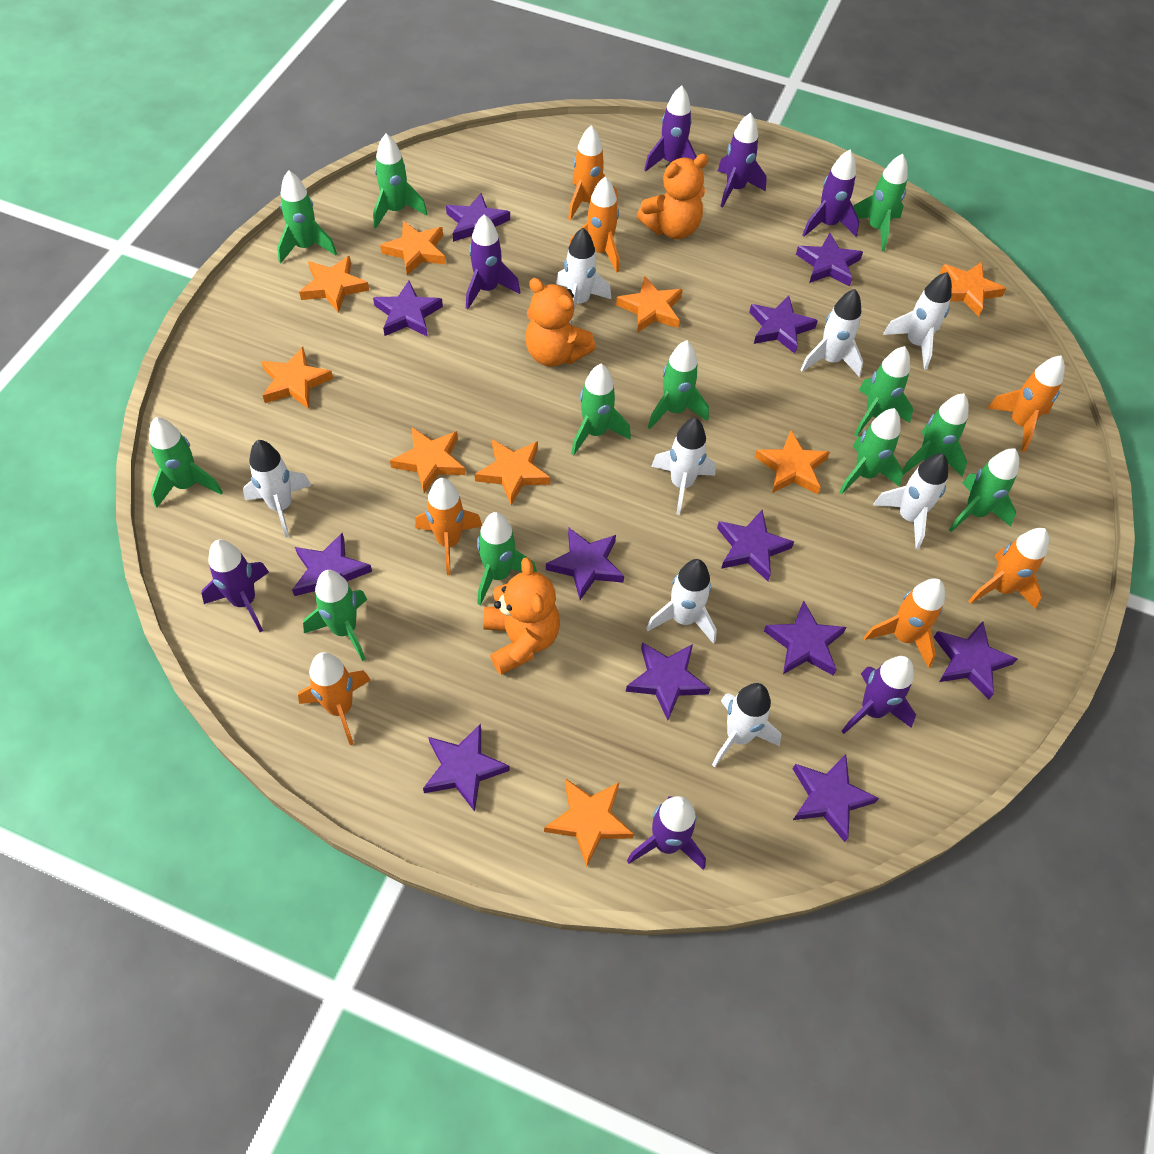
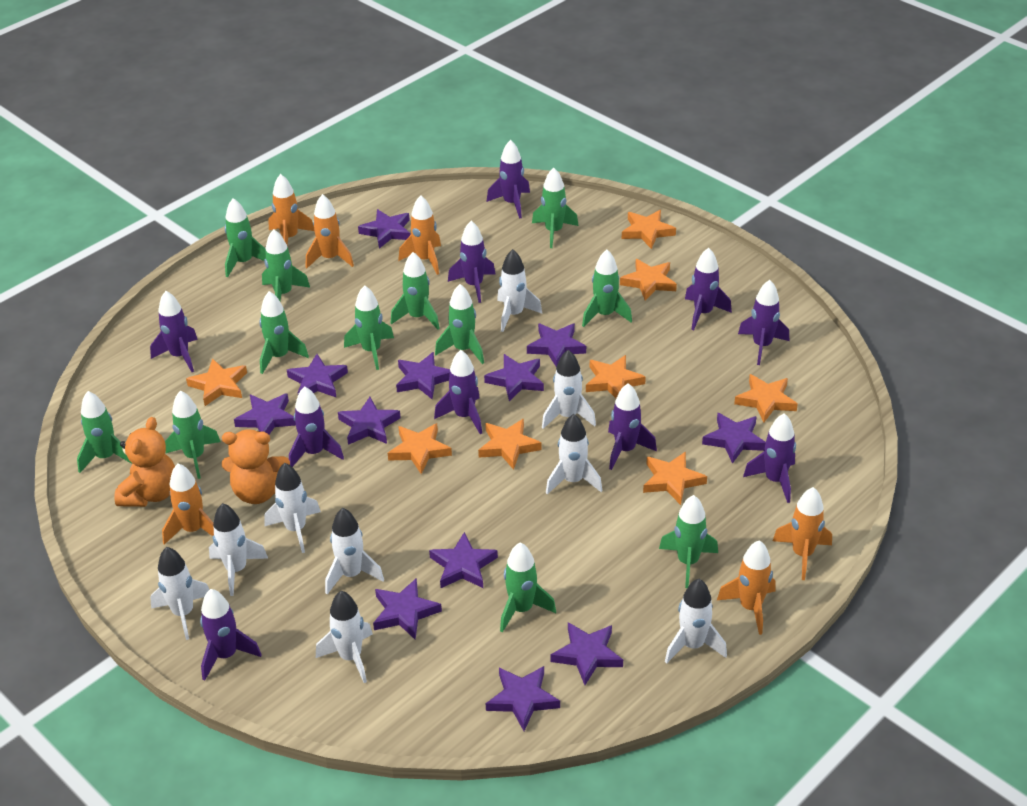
orange rocket: [298,652,370,745] [415,478,482,575] [568,125,618,220] [569,176,619,273] [864,578,945,668] [969,528,1049,609] [987,356,1065,452] = 7 -> [162,463,214,545] [268,174,314,245] [306,194,354,268] [398,195,441,275] [717,540,776,635] [773,487,832,580] = 6
orange star: [261,347,333,409] [299,256,369,313] [380,221,446,276] [390,427,466,493] [475,439,550,505] [544,778,634,867] [616,276,683,333] [755,431,830,494] [940,262,1007,316] = 9 -> [186,358,247,406] [388,423,452,474] [478,419,542,470] [586,355,646,398] [620,259,677,301] [622,210,676,249] [643,451,707,505] [734,374,798,423] = 8
orange teddy bear: [483,557,560,675] [525,278,596,367] [637,154,708,239] = 3 -> [114,417,175,507] [222,429,290,504] = 2
purple rocket: [201,539,269,632] [466,215,520,309] [627,796,706,870] [644,85,697,172] [718,113,767,208] [803,150,859,237] [841,656,916,734] = 7 -> [150,291,198,372] [200,589,262,681] [289,386,344,467] [434,350,482,434] [448,221,495,303] [486,140,530,219] [608,383,657,470] [685,248,732,330] [738,280,789,365] [743,413,796,503] = 10
white rocket: [243,440,312,538] [556,228,611,323] [646,559,717,644] [651,418,716,515] [712,683,781,767] [800,289,863,377] [873,453,948,549] [883,272,952,370] = 8 -> [150,547,209,640] [209,503,268,596] [264,463,321,553] [316,591,373,683] [325,508,384,594] [497,249,543,332] [542,350,596,429] [546,414,602,494] [665,579,727,664] = 9

